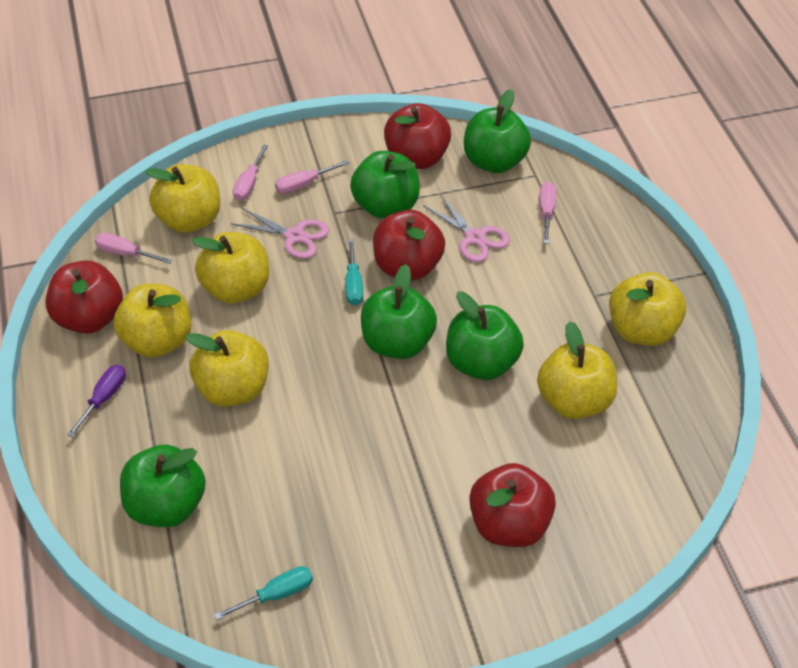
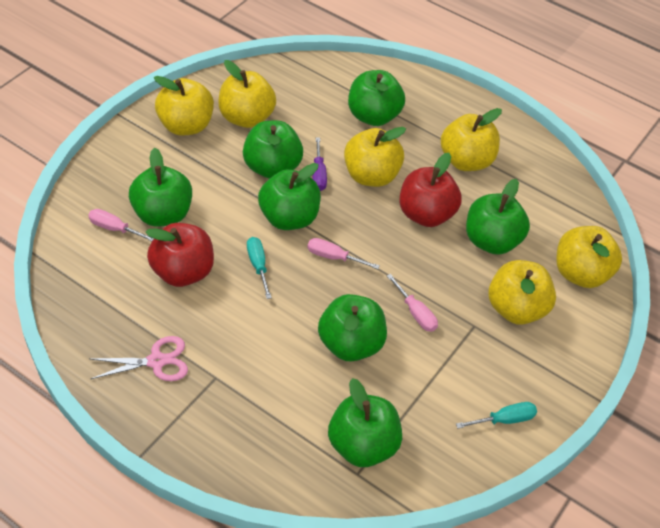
green apple: [120,444,206,527] [350,151,420,219] [361,264,437,359] [446,292,524,380] [464,89,531,173] = 5 -> [129,148,192,227] [243,121,303,179] [258,163,321,230] [318,294,387,362] [328,378,402,467] [348,70,405,126] [466,179,530,255] = 7
pink scissors: [231,208,329,259] [423,195,510,262] = 2 -> [91,336,188,381] = 1
pink screwdriver: [95,233,172,264] [233,145,268,201] [275,160,349,194] [539,182,556,244] = 4 -> [88,209,154,241] [307,238,380,269] [387,274,438,332] = 3
red apple: [45,260,123,334] [373,210,445,281] [384,103,451,169] [469,463,556,547] = 4 -> [146,223,214,287] [399,153,462,227] = 2

